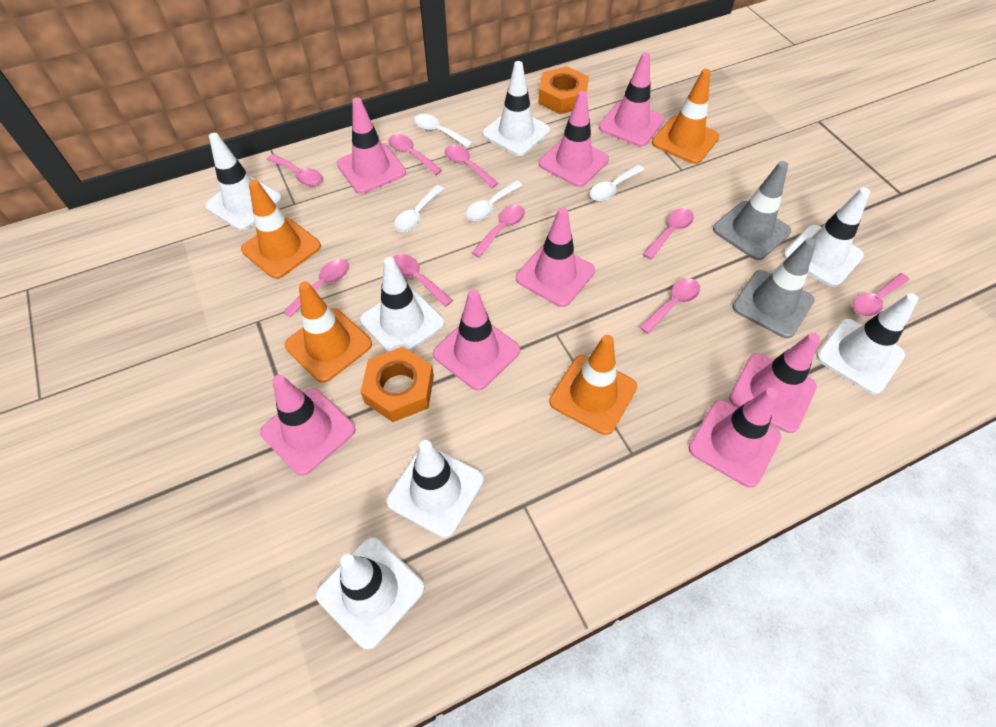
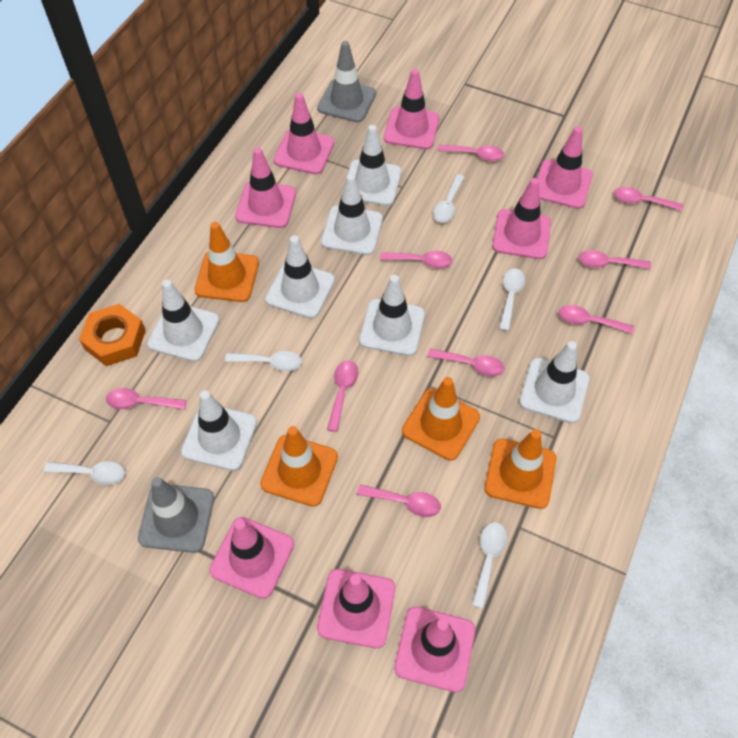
orange nut: [360,347,434,422] [538,66,589,114] = 2 -> [79,304,146,366] = 1
white spoon: [394,185,444,232] [414,114,473,148] [466,180,523,221] [590,165,644,201] = 4 -> [44,461,125,485] [225,351,302,371] [433,174,465,223] [472,522,507,609] [499,268,525,331] = 5

